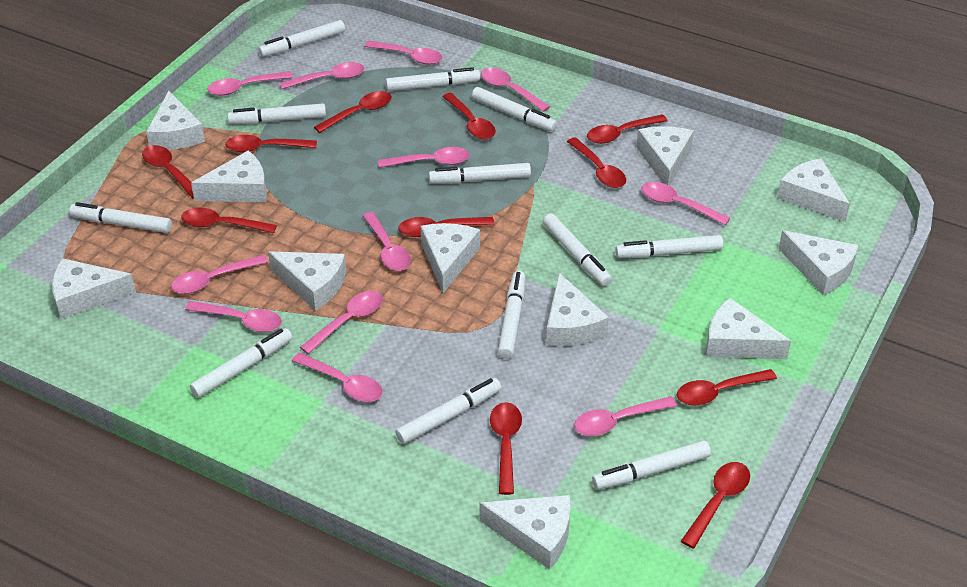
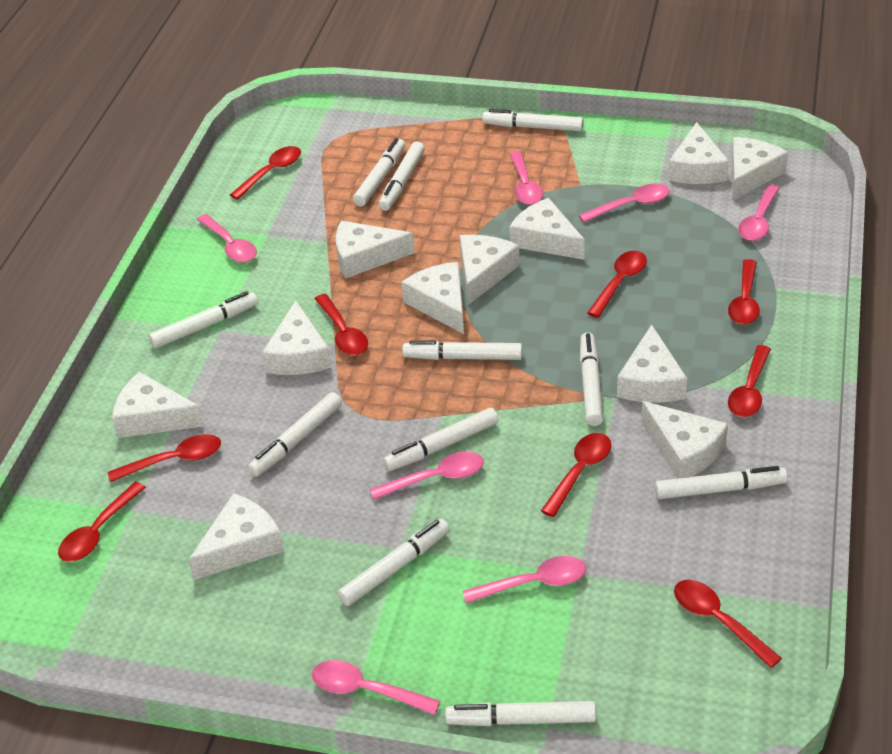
pink spoon: [171,255,268,294] [185,301,282,332] [207,71,293,96] [280,62,364,89] [292,352,383,402] [300,291,383,354] [362,212,411,271] [364,40,442,65] [378,147,470,168] [481,68,550,112] [574,396,677,436] [641,182,730,225] = 12 -> [197,214,257,262] [312,660,440,715] [370,452,484,500] [462,556,586,604] [509,151,543,205] [578,184,670,222] [738,185,779,241] = 7
red spoon: [142,145,194,198] [181,208,277,233] [225,135,317,152] [314,91,392,133] [398,217,495,237] [442,93,496,140] [490,402,522,495] [567,137,626,188] [587,115,667,144] [677,369,777,406] [681,462,750,548] = 11 -> [58,482,146,562] [108,434,221,482] [230,146,301,200] [314,294,368,355] [541,433,611,517] [587,251,647,318] [674,580,782,668] [728,259,760,325] [728,345,771,417] = 9
white marker: [69,202,172,233] [190,328,292,398] [227,103,326,124] [259,20,345,57] [386,67,480,91] [395,378,502,444] [429,163,531,184] [472,87,557,131] [498,271,525,359] [543,213,612,286] [592,440,711,490] [615,235,723,258] = 12 -> [149,291,258,348] [248,392,342,476] [337,519,450,606] [353,138,405,206] [379,141,425,211] [383,408,499,471] [402,340,522,360] [445,701,596,726] [482,109,583,131] [580,332,603,426] [655,466,788,499] = 11

